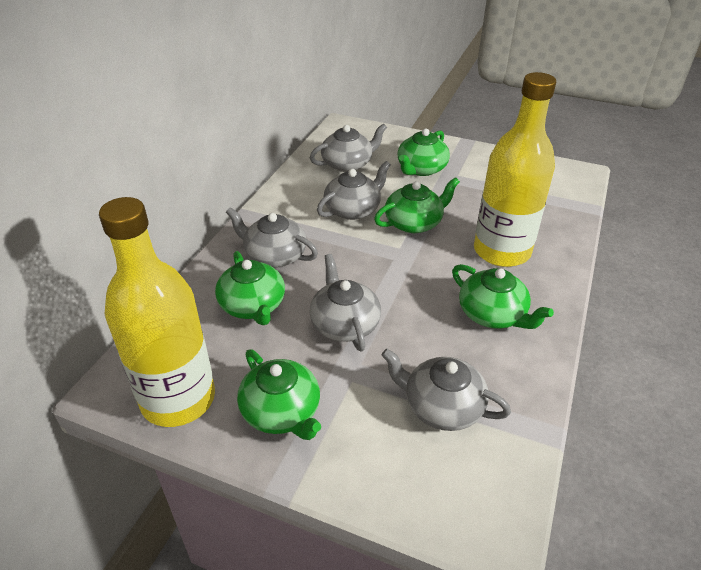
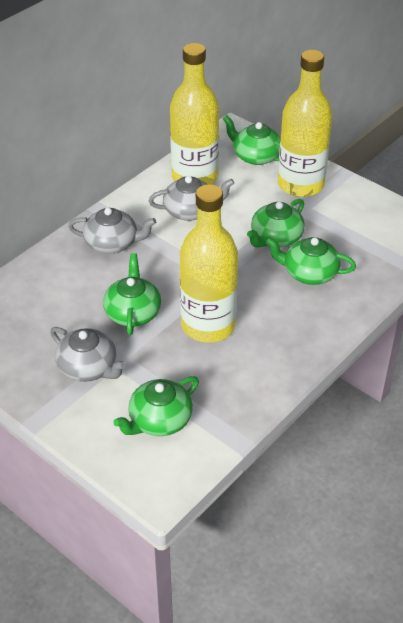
grey teapot: [226,207,318,268] [309,254,381,352] [310,124,387,172] [317,161,391,220] [381,349,511,431] = 5 -> [50,327,126,382] [68,208,156,254] [149,176,234,221] = 3
yellow bottle: [99,197,215,427] [474,72,556,267] = 2 -> [170,43,219,185] [180,184,238,343] [278,50,332,197] = 3

